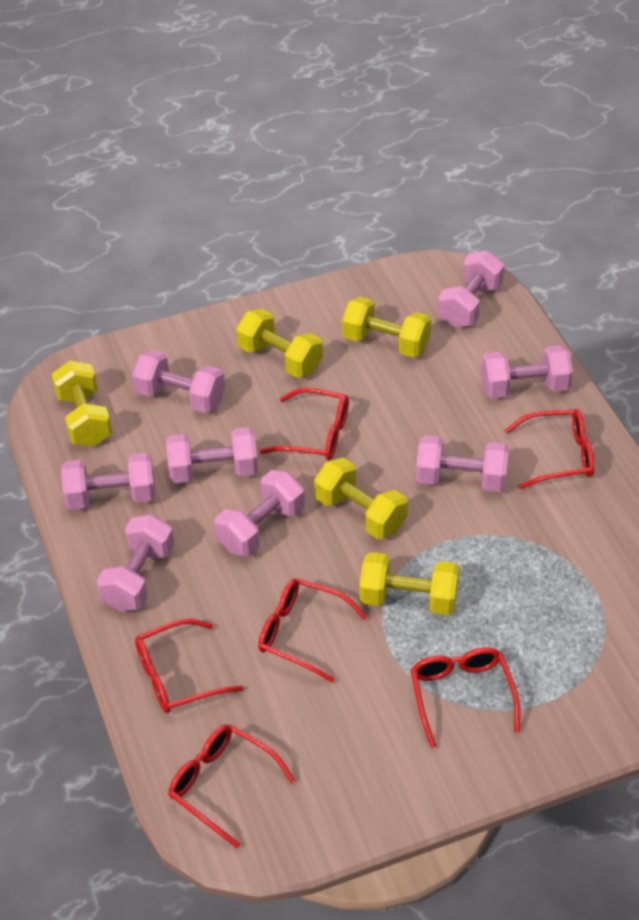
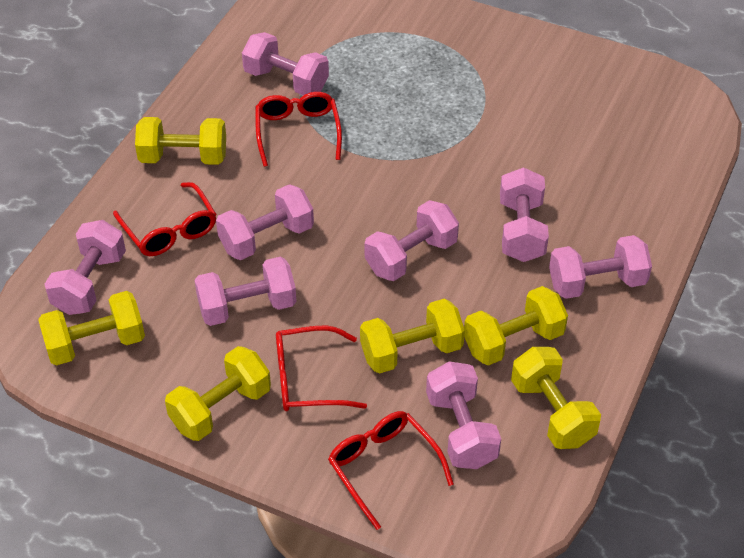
red glasses: [135,619,244,713] [168,724,295,848] [258,578,367,683] [260,388,349,461] [411,647,520,748] [505,409,594,489] = 6 -> [113,182,216,256] [255,92,342,167] [276,326,367,411] [328,411,454,530] = 4
yellow dumbbell: [52,361,112,447] [236,309,323,378] [314,458,408,539] [342,297,431,358] [359,552,459,615] = 5 -> [38,291,145,365] [135,117,226,165] [165,346,271,441] [360,299,465,374] [464,286,568,366] [511,347,601,449] = 6

